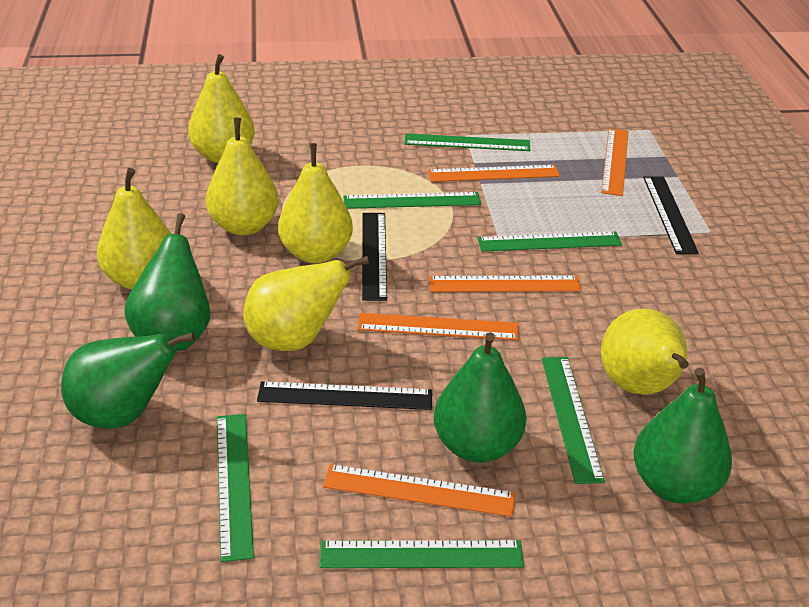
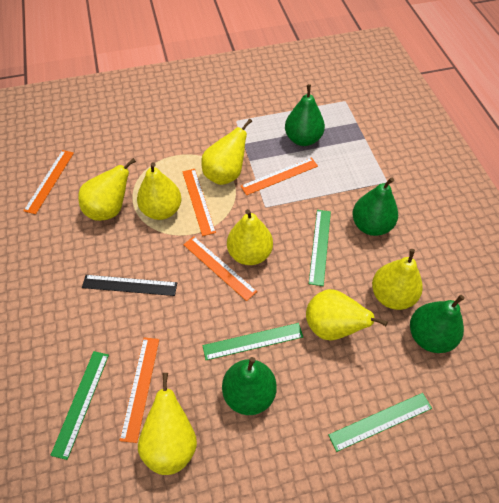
black ruler: [257,381,432,410] [362,213,387,301] [643,176,699,254] = 3 -> [82,275,177,296] = 1
green ruler: [217,414,254,562] [320,540,524,568] [343,192,481,209] [404,134,530,151] [477,231,622,252] [542,357,605,484] = 6 -> [50,351,109,460] [203,323,303,360] [309,210,331,286] [328,393,432,452] = 4
yellow pear: [97,168,171,289] [188,54,255,163] [206,118,279,235] [243,256,369,351] [278,143,353,263] [601,309,689,394] = 6 -> [78,158,136,221] [137,162,182,220] [138,373,197,475] [201,119,252,185] [227,209,273,265] [306,289,388,340] [372,249,423,310] = 7

